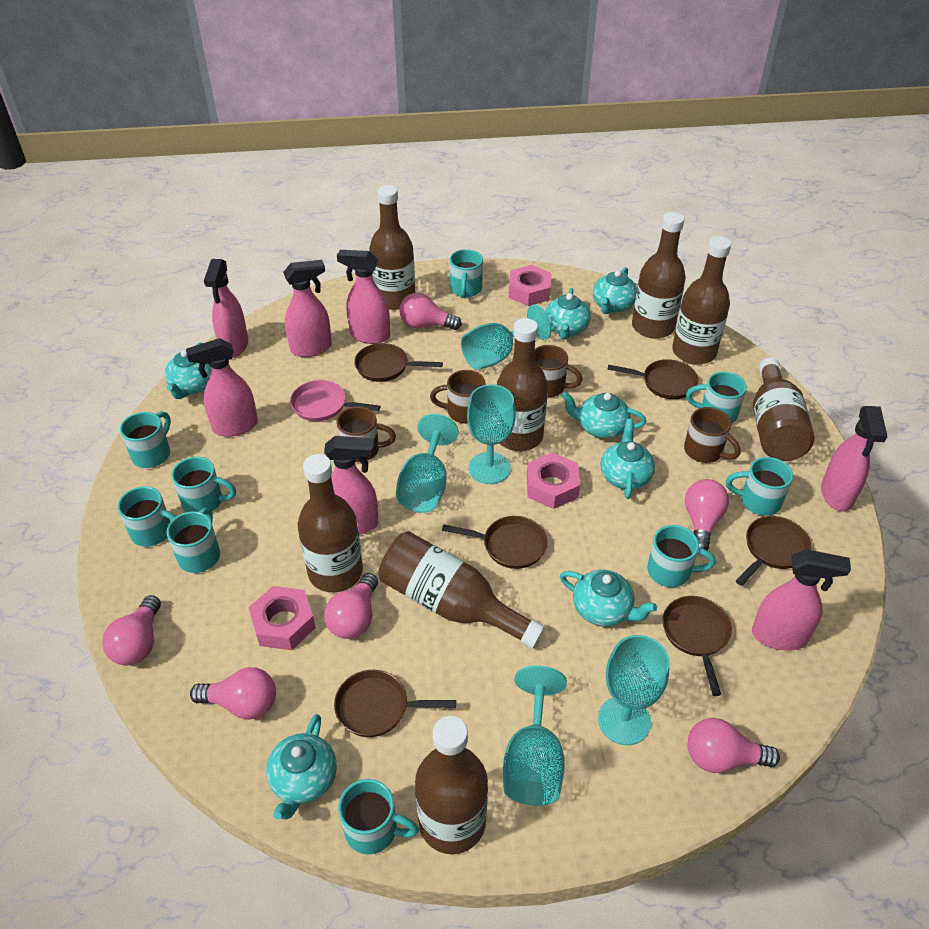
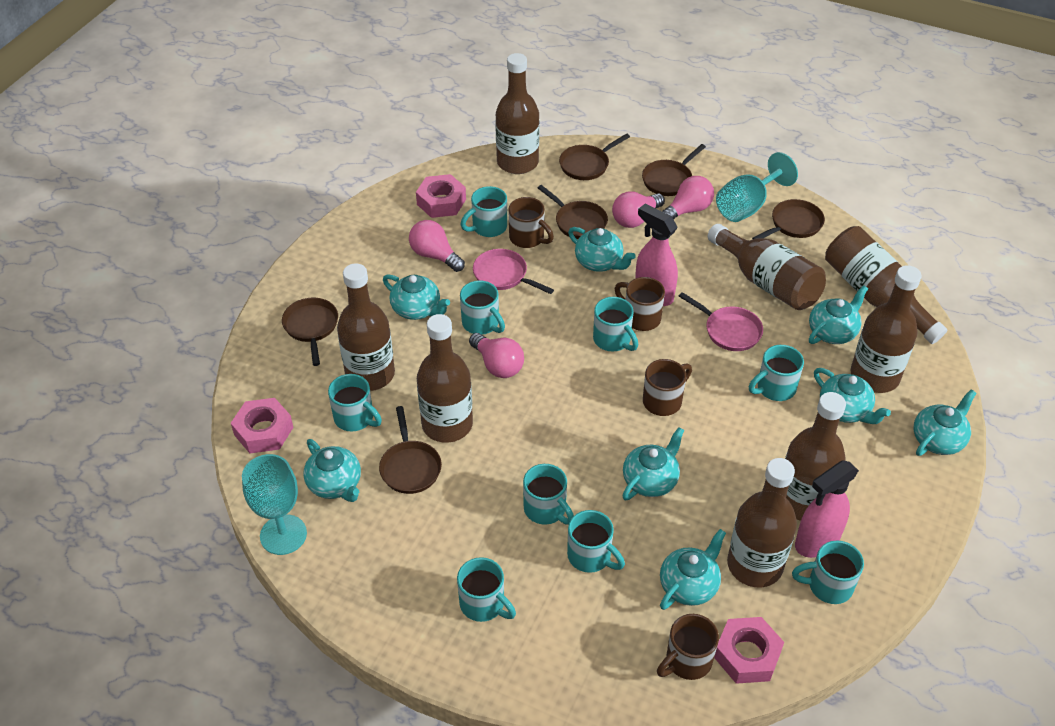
pink light bulb: [102,595,161,666] [190,667,276,720] [324,573,378,639] [399,293,462,330] [685,479,729,550] [688,718,780,773] = 6 -> [409,220,465,272] [469,333,524,378] [612,191,665,228] [662,176,714,219] = 4
pink pan: [290,380,380,421] = 1 -> [473,249,554,294] [679,292,763,351] = 2
pink spray bottle: [186,338,258,437] [204,259,248,358] [283,260,332,357] [324,436,378,535] [337,250,390,344] [752,549,851,651] [821,406,887,512] = 7 -> [635,204,678,306] [795,460,859,558] = 2
turquoise goblet: [396,414,459,513] [461,304,552,370] [467,384,516,484] [503,666,567,805] [598,635,670,745] = 5 -> [242,454,307,555] [716,152,798,222] = 2
turquoise teapot: [165,342,211,399] [266,714,337,820] [545,288,591,340] [560,570,657,626] [561,392,646,439] [593,267,637,314] [600,419,655,499] = 7 -> [304,439,361,502] [383,274,450,320] [568,227,636,272] [622,427,685,500] [660,529,726,610] [809,285,868,344] [814,368,891,424] [914,390,976,456] = 8

